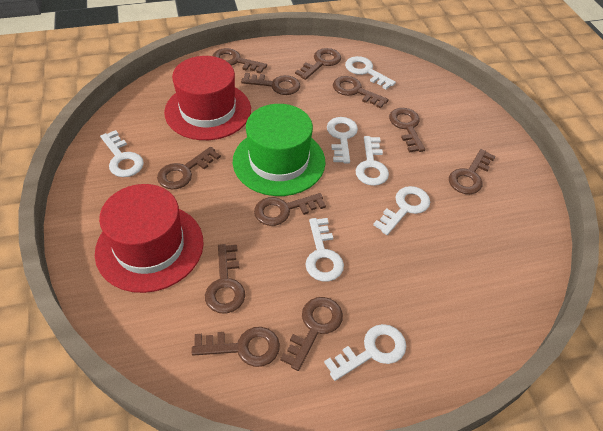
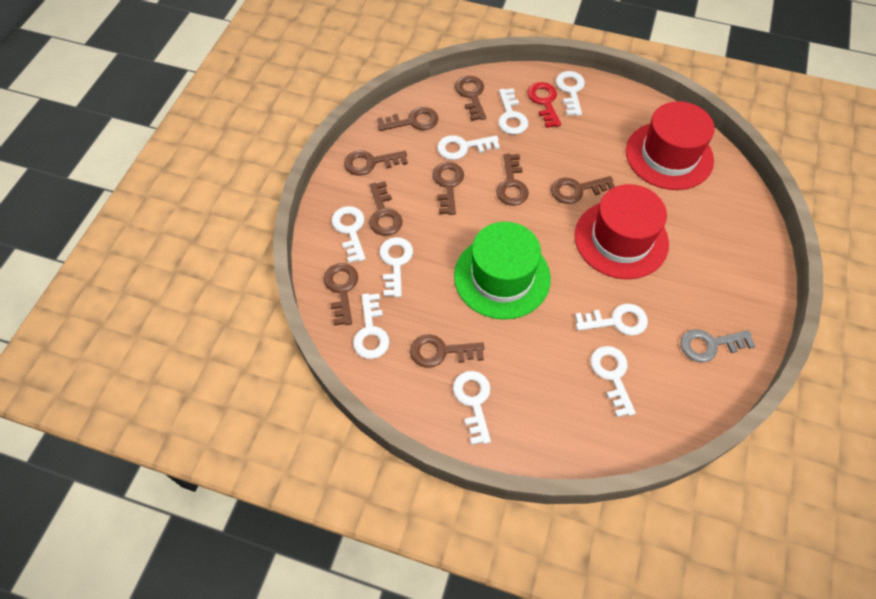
brown key: [157,147,221,190] [192,327,280,367] [205,244,245,314] [213,48,267,74] [241,73,300,95] [254,193,326,226] [280,297,343,371] [295,48,341,80] [333,76,389,109] [389,108,425,153] [449,149,495,194] = 11 -> [324,263,358,326] [344,150,408,176] [370,181,402,236] [377,107,438,131] [410,334,484,368] [433,162,464,215] [455,76,486,121] [497,153,529,206] [551,176,615,204] = 9
grey key: none = 0 -> [680,329,755,363] = 1
red key: none = 0 -> [527,82,561,128] = 1
white key: [100,130,144,177] [305,218,344,281] [324,324,406,381] [327,117,358,163] [345,56,396,89] [355,136,389,186] [373,186,430,235] = 7 -> [332,206,366,263] [353,294,389,359] [380,237,413,297] [437,135,500,160] [453,371,491,445] [498,88,528,135] [556,71,585,116] [575,304,648,336] [591,346,636,417] = 9

